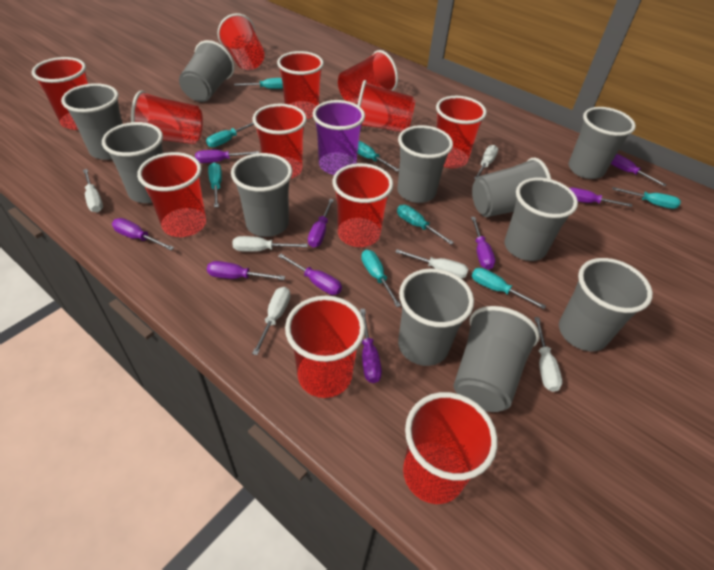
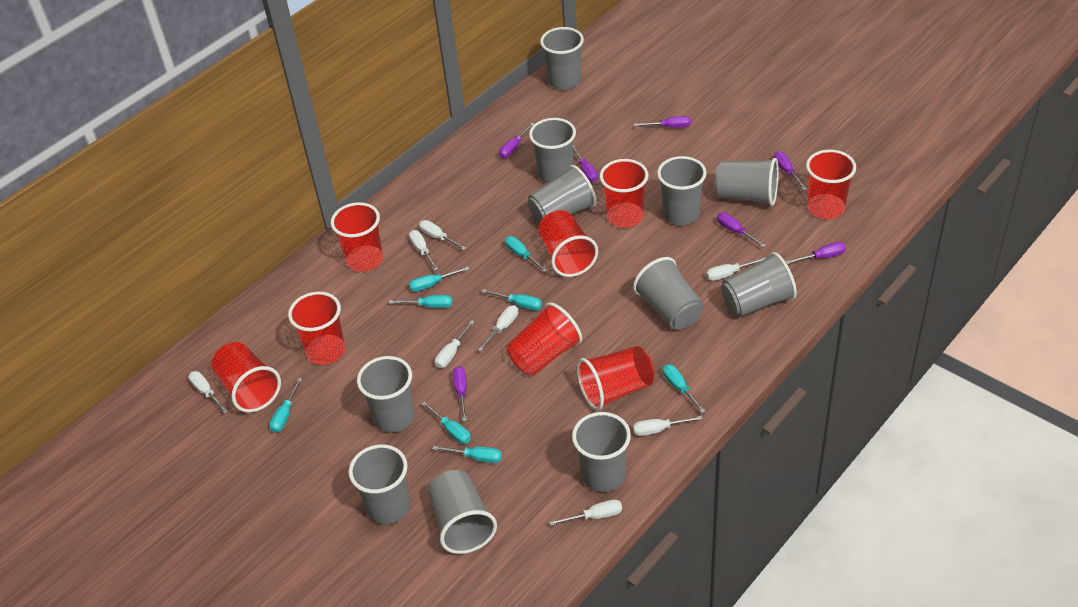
purple cup: [312,100,365,175] = 1 -> none = 0
purple screwdriver: [112,218,174,250] [195,150,259,163] [207,261,285,280] [278,254,342,295] [308,199,334,248] [360,309,382,383] [471,217,495,270] [570,188,632,207] [611,154,666,187] = 9 -> [452,366,467,421] [499,123,534,158] [573,145,598,182] [634,116,691,128] [717,213,766,247] [774,151,807,190] [785,242,846,264] = 7
red cup: [32,57,88,130] [131,90,203,144] [137,152,206,237] [217,13,265,70] [252,104,307,179] [277,51,324,119] [285,296,365,398] [332,163,393,247] [338,50,398,104] [358,80,415,132] [403,392,498,504] [436,96,487,168] = 12 -> [212,342,281,413] [288,292,345,365] [331,202,383,272] [507,302,582,376] [538,210,598,277] [577,346,655,410] [600,159,648,228] [806,149,856,219] = 8
white screwdriver: [83,169,103,212] [232,236,308,252] [252,287,290,355] [395,249,468,279] [474,145,498,179] [534,317,562,392] = 6 -> [188,371,228,413] [409,230,438,271] [419,220,466,250] [435,320,475,368] [478,305,518,352] [550,499,622,526] [633,416,703,436] [706,257,765,281] = 8

